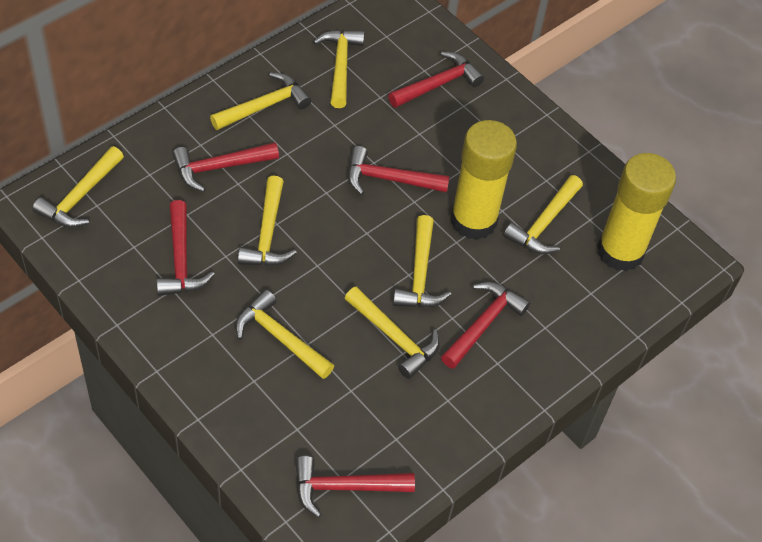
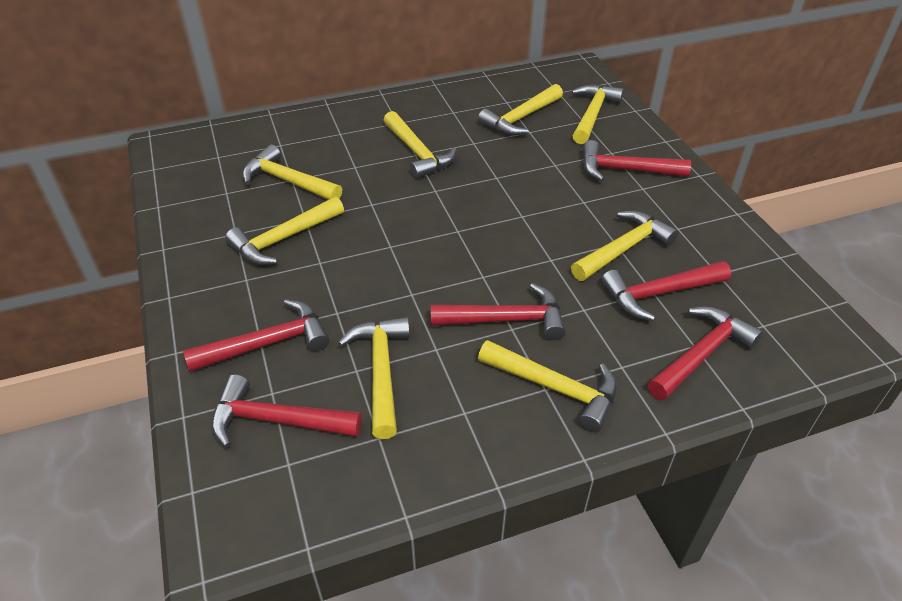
yellow glue stick: [451,120,517,240] [597,153,676,271] = 2 -> none = 0

